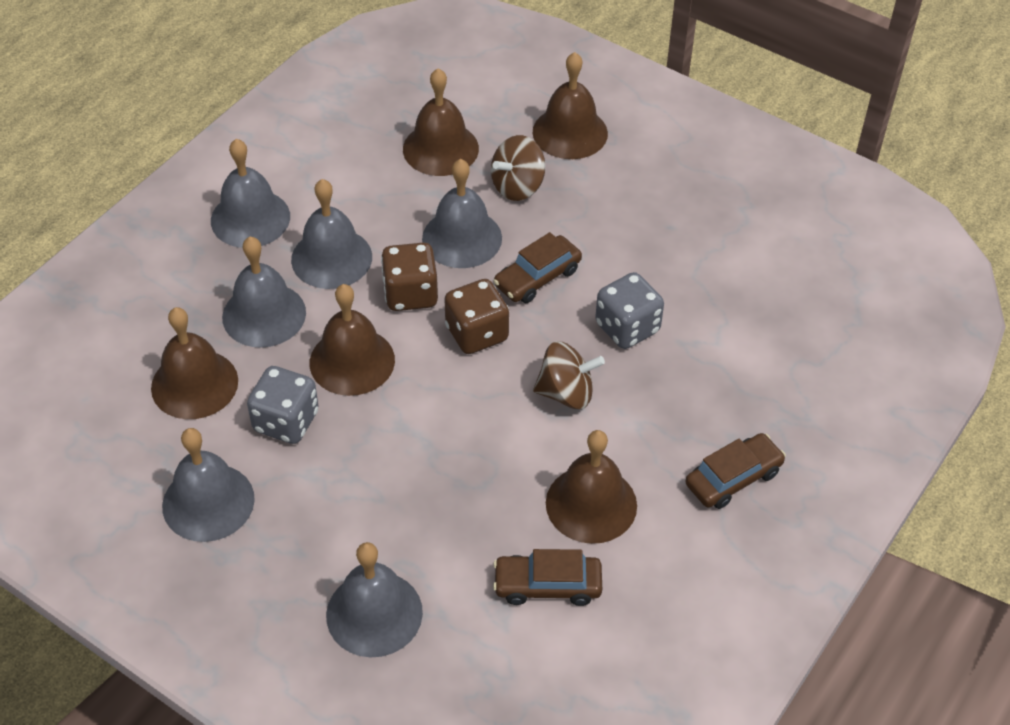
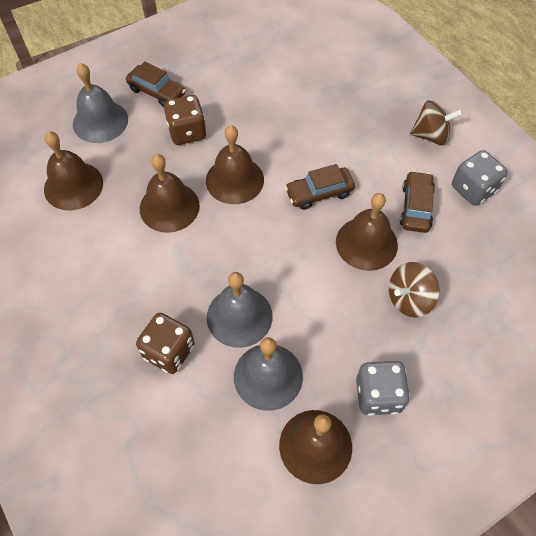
grey bell: [162,428,255,542] [211,139,290,248] [222,237,306,348] [291,179,372,289] [326,542,423,657] [422,159,502,268] = 6 -> [73,63,128,143] [207,272,273,348] [234,337,303,411] = 3

